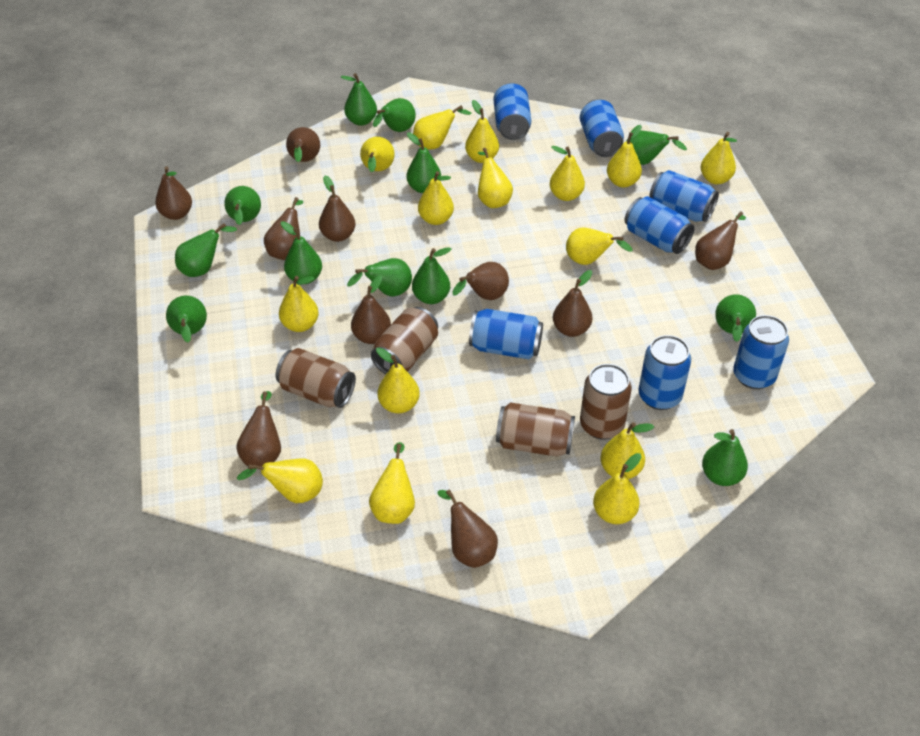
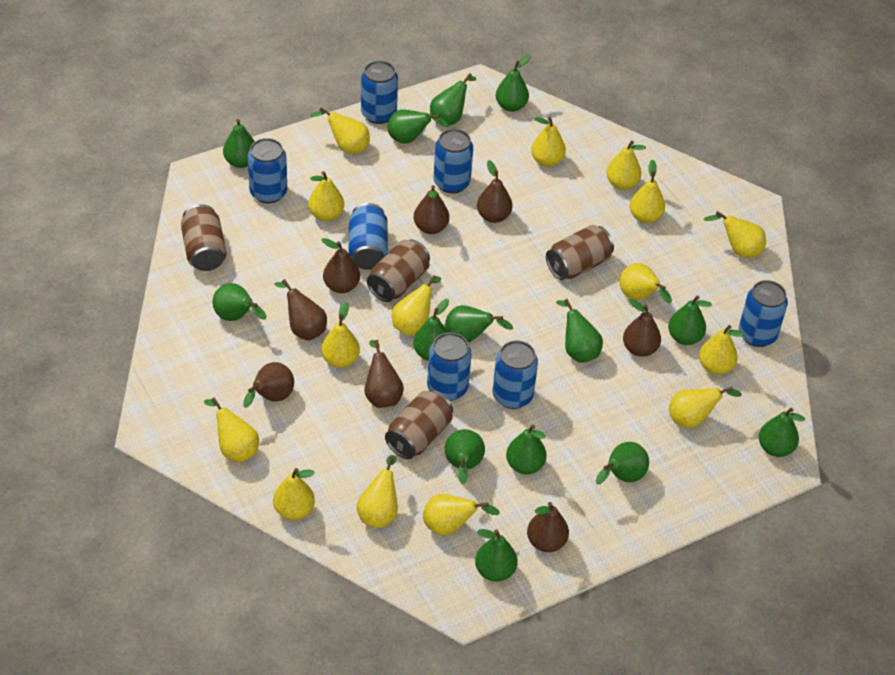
brown pear: [155,166,192,220] [236,391,281,467] [264,197,303,260] [286,127,320,162] [319,176,355,242] [351,275,391,344] [437,489,498,568] [452,262,509,300] [553,270,593,337] [695,211,746,270] = 10 -> [243,362,294,408] [274,279,327,340] [321,238,360,293] [364,340,404,408] [414,185,449,234] [477,160,512,223] [527,502,569,552] [623,299,661,357] = 8
green pear: [166,295,207,343] [175,223,237,277] [224,186,261,225] [281,221,322,284] [341,73,377,126] [347,258,412,297] [373,98,416,132] [406,132,441,193] [412,247,451,304] [627,131,687,165] [702,429,748,486] [715,294,756,342] = 12 -> [213,283,266,321] [223,119,255,168] [387,109,449,144] [413,299,449,361] [430,73,477,126] [445,305,513,342] [445,429,485,484] [475,529,518,582] [496,55,530,112] [506,425,547,474] [556,299,603,363] [596,442,649,484] [668,296,712,345] [759,408,805,457] = 14

